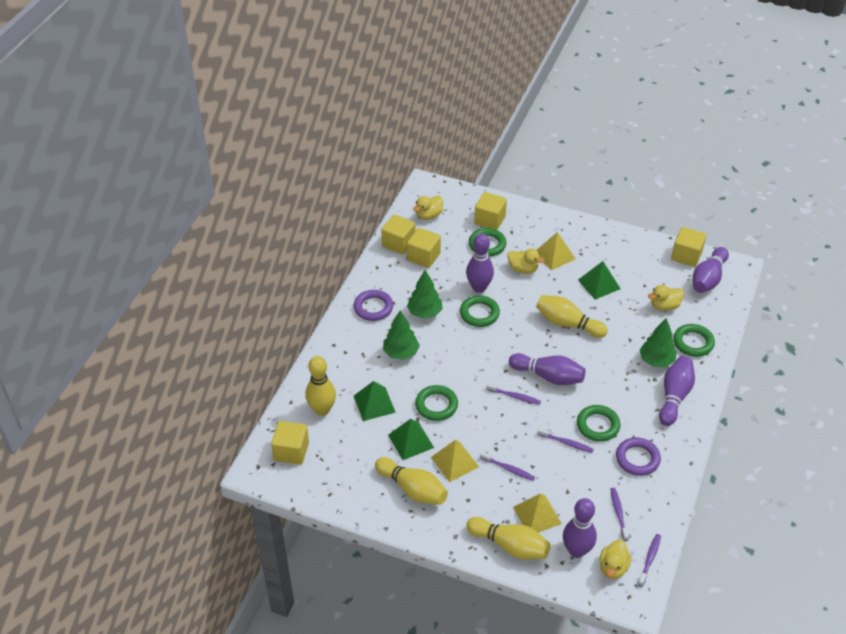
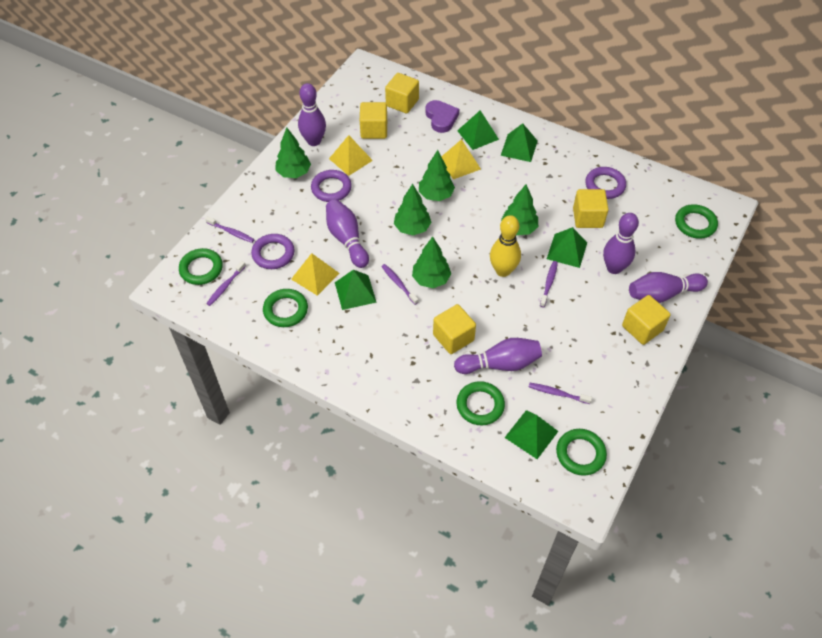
green pyramid: [354,381,396,421] [388,419,434,460] [578,261,620,300] = 3 -> [335,270,377,310] [457,110,499,150] [501,123,538,162] [505,410,558,459] [547,227,587,268] = 5
green tree: [383,310,420,360] [407,270,443,319] [639,318,676,367] = 3 -> [276,127,311,178] [394,184,431,235] [412,237,451,288] [419,150,455,201] [501,184,538,235] = 5
purple heart: none = 0 -> [425,100,459,133] = 1
purple ring: [353,290,393,321] [616,437,661,476] = 2 -> [251,234,295,269] [311,170,352,202] [585,167,626,199] = 3
yellow bowling pin: [305,356,336,416] [375,457,448,505] [466,517,551,559] [536,295,608,338] = 4 -> [490,215,521,277] = 1
yellow duck: [413,196,443,220] [507,249,545,274] [600,540,631,579] [648,285,684,311] = 4 -> none = 0

